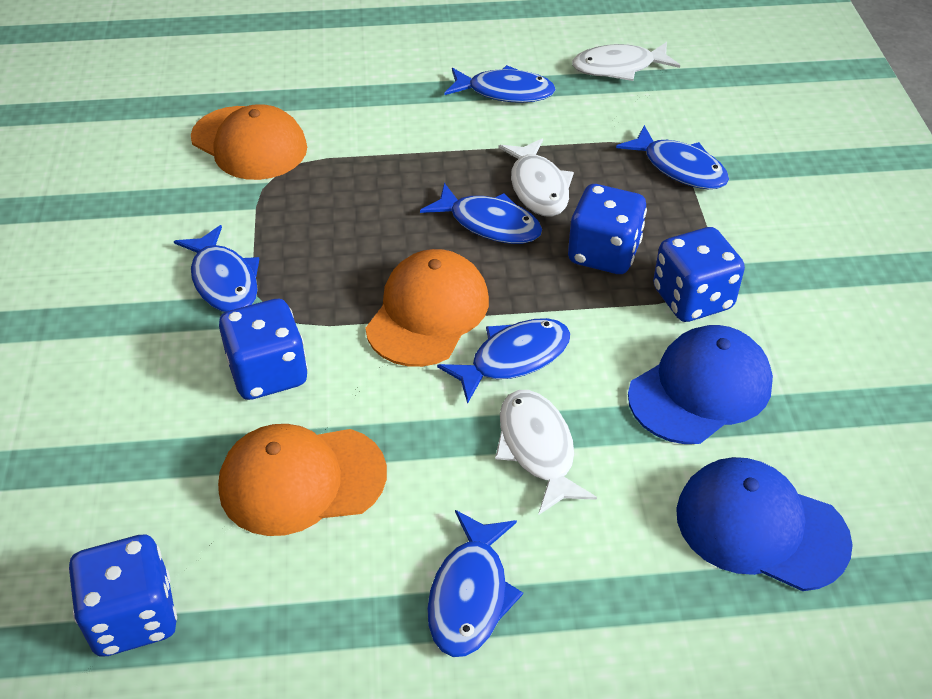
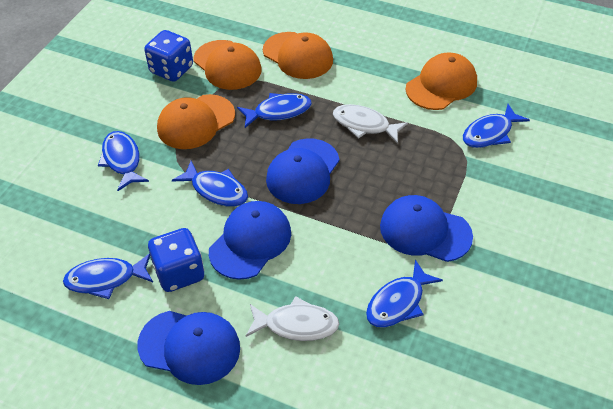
blue cap: [628,325,773,444] [676,457,853,591] = 2 -> [138,311,240,385] [209,201,291,280] [266,138,340,204] [380,195,473,262] = 4
blue dice: [69,535,177,657] [219,299,308,400] [568,184,647,274] [653,227,745,322] = 4 -> [144,30,193,82] [148,228,204,292] = 2
orange cap: [191,104,307,180] [218,424,387,536] [365,249,489,367] = 3 -> [157,94,235,149] [193,40,261,90] [263,32,333,79] [405,52,477,110] = 4
white fish: [495,390,597,515] [499,139,574,217] [572,42,680,81] = 3 -> [246,296,339,341] [333,104,408,144] = 2

